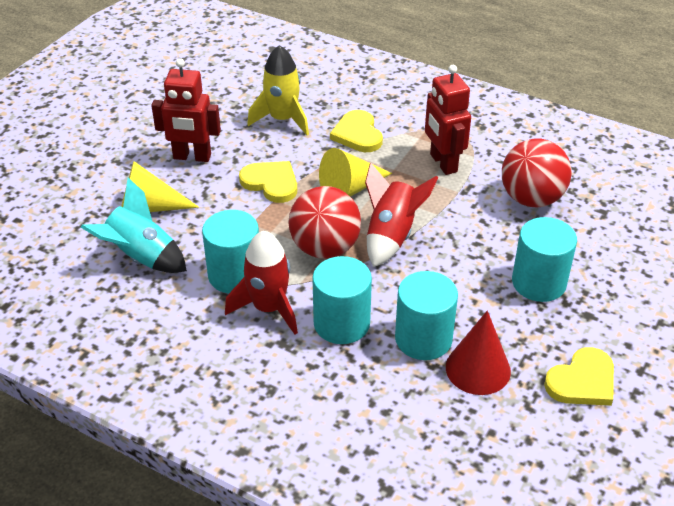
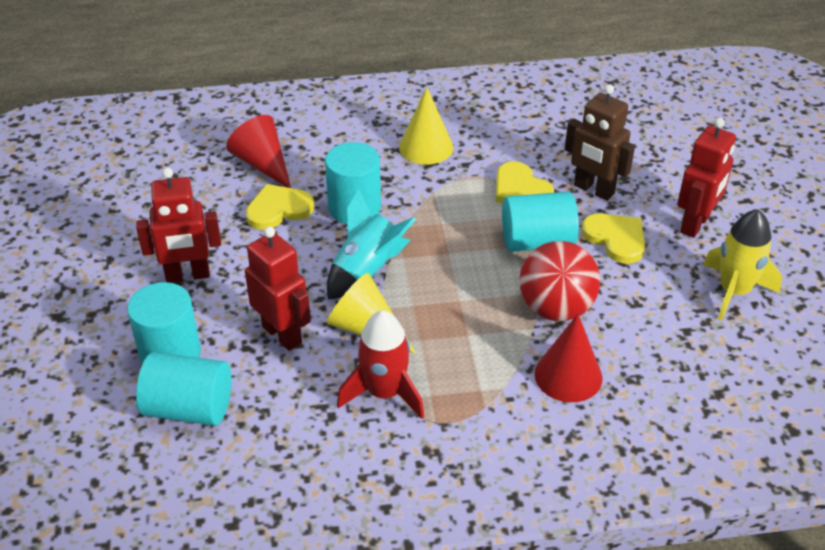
brown robot: none = 0 -> [565,84,635,201] = 1
red ball: [288,186,361,259] [502,138,572,208] = 2 -> [519,241,600,321] = 1
red cone: [446,311,511,395] = 1 -> [226,115,291,188] [534,314,603,402] = 2
red robot: [151,58,221,162] [425,65,471,175] = 2 -> [136,168,221,283] [245,226,311,351] [677,118,736,238] = 3
red rocket: [225,231,298,335] [365,163,438,267] = 2 -> [337,310,424,419] = 1

